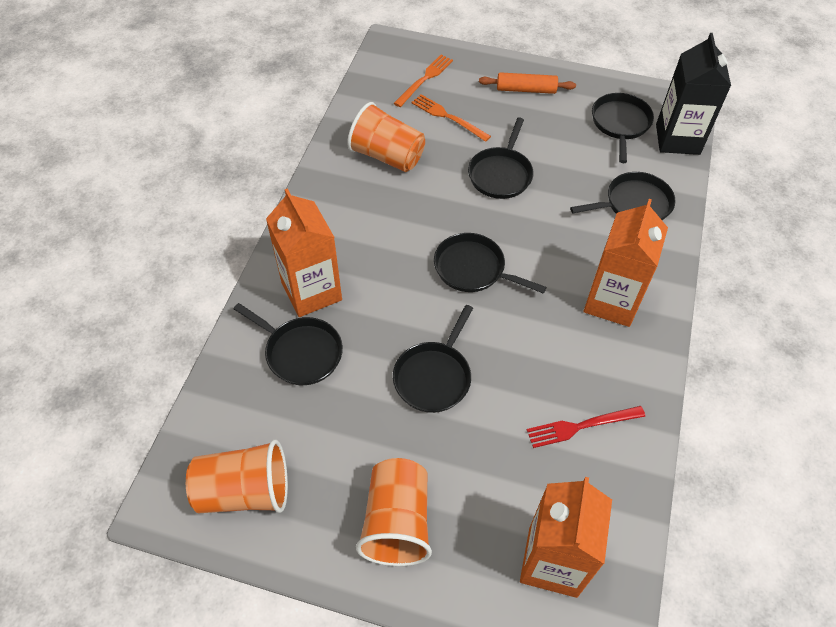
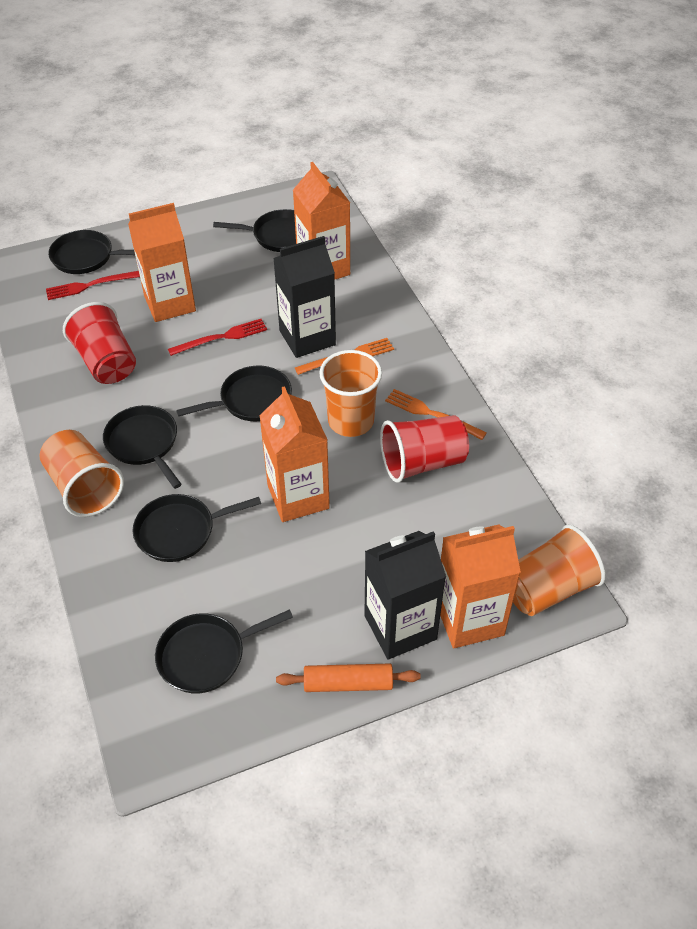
black carton: [656,33,731,155] = 1 -> [273,236,336,358] [364,531,446,660] = 2
orange carton: [266,188,342,317] [520,477,612,598] [584,199,668,327] = 3 -> [128,203,196,322] [259,386,330,522] [293,162,350,279] [440,524,521,648] = 4
red cup: none = 0 -> [63,302,136,384] [380,415,469,483] = 2
red fork: [527,406,645,448] = 1 -> [46,271,140,300] [168,319,267,356] = 2

